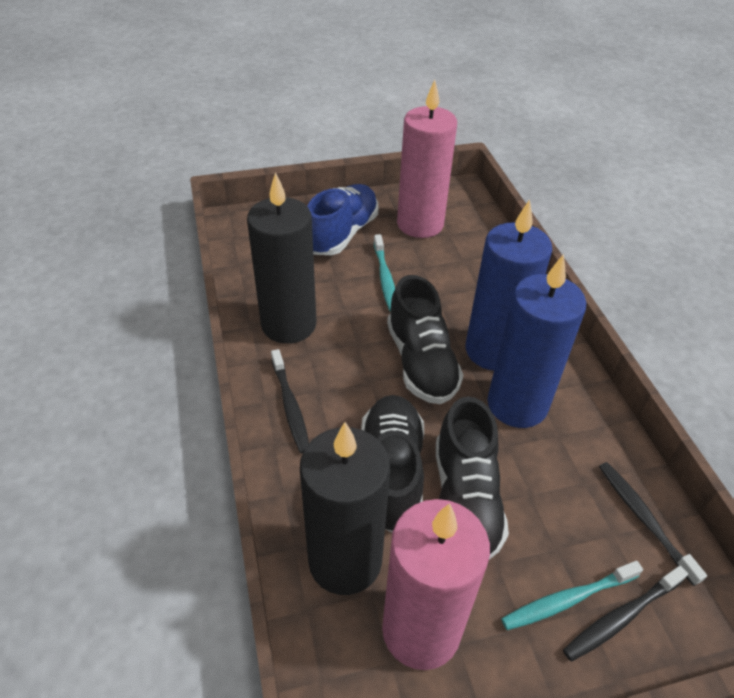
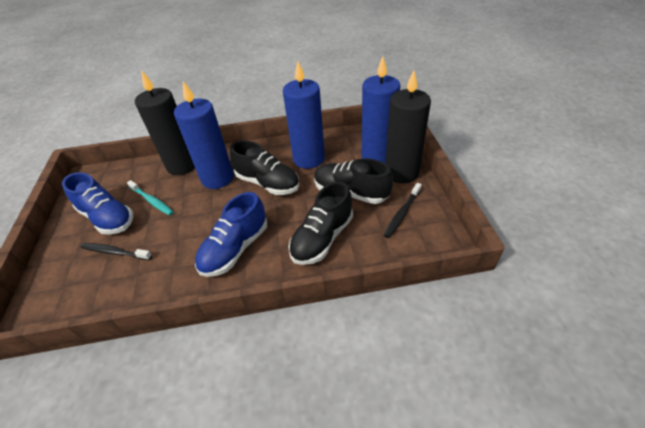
black toothbrush: [271,349,309,454] [563,566,688,661] [599,462,707,586] = 3 -> [81,243,152,260] [383,183,422,238] = 2
blue candle: [465,199,552,371] [487,254,586,428] = 2 -> [174,81,234,189] [283,61,325,169] [361,56,400,163] = 3
blue shoe: [307,184,378,255] = 1 -> [62,172,133,235] [195,192,267,277] = 2
pink candle: [382,499,490,670] [397,80,457,238] = 2 -> none = 0
turquoise toothbrush: [374,234,395,312] [501,561,643,630] = 2 -> [127,180,174,216] = 1

